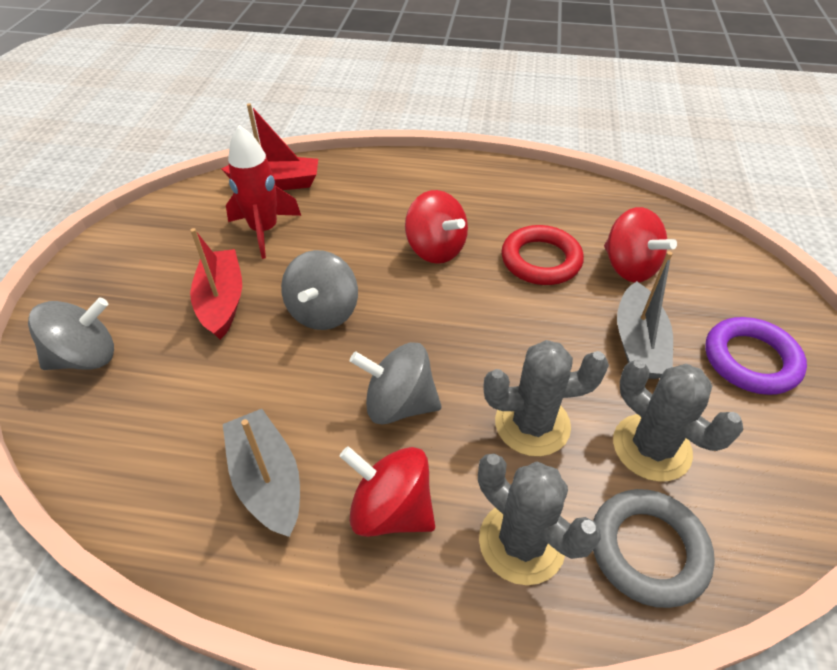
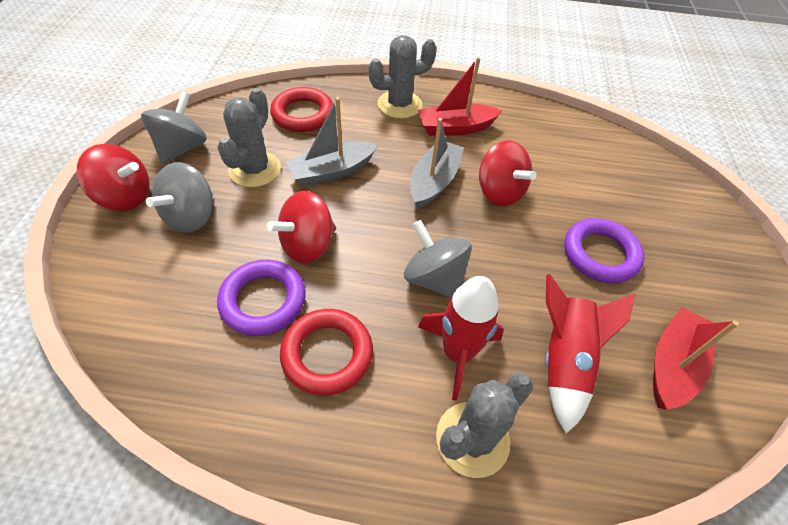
grey ring: [593,489,715,608] = 1 -> none = 0
purple ring: [705,317,807,395] = 1 -> [217,260,306,336] [564,218,645,283] = 2
red ring: [501,225,584,285] = 1 -> [270,87,333,132] [280,309,373,396] = 2
red rocket: [226,125,301,259] = 1 -> [418,276,504,401] [545,274,635,434] = 2

